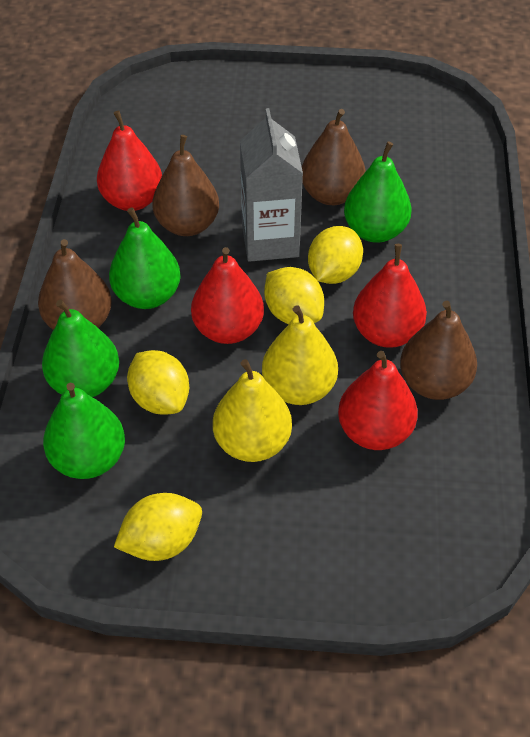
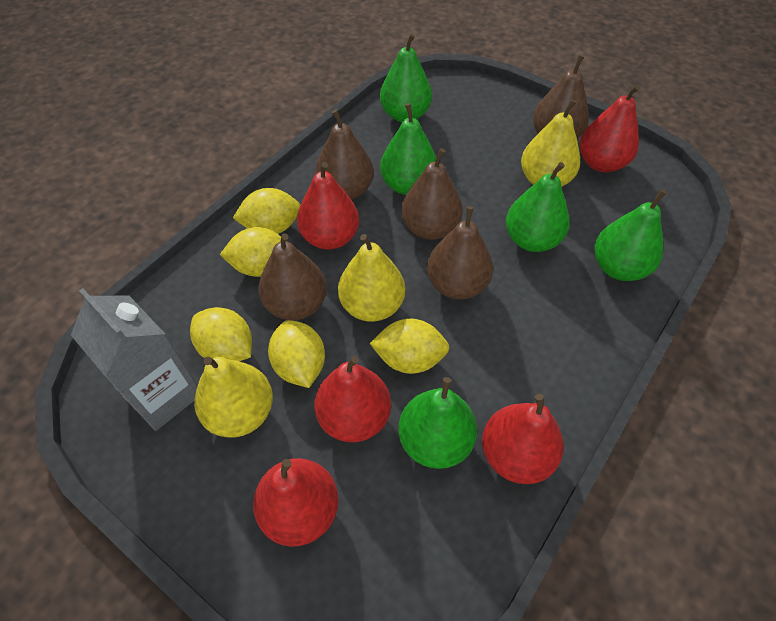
brown pear: [38,239,112,330] [152,135,219,236] [302,109,366,205] [400,301,477,400] = 4 -> [259,233,327,320] [315,109,374,200] [401,148,463,240] [427,206,493,299] [533,55,589,139] = 5
green pear: [42,300,119,397] [43,383,125,479] [109,207,181,309] [344,141,412,243] = 4 -> [380,33,432,122] [380,103,436,195] [399,377,477,469] [506,162,570,252] [594,189,667,281] = 5
red pear: [97,110,162,211] [191,247,264,344] [338,351,418,450] [353,244,427,348] = 4 -> [253,458,339,547] [297,162,359,250] [314,356,391,442] [482,394,564,484] [580,85,640,172] = 5
yellow lemon: [114,493,202,561] [127,350,189,415] [264,267,324,324] [308,226,363,284] = 4 -> [190,307,252,361] [220,227,281,277] [233,188,301,234] [268,320,325,388] [369,319,450,374] = 5
yellow pear: [213,359,292,462] [262,305,338,405] = 2 -> [194,357,273,437] [338,234,405,322] [521,99,580,187] = 3

